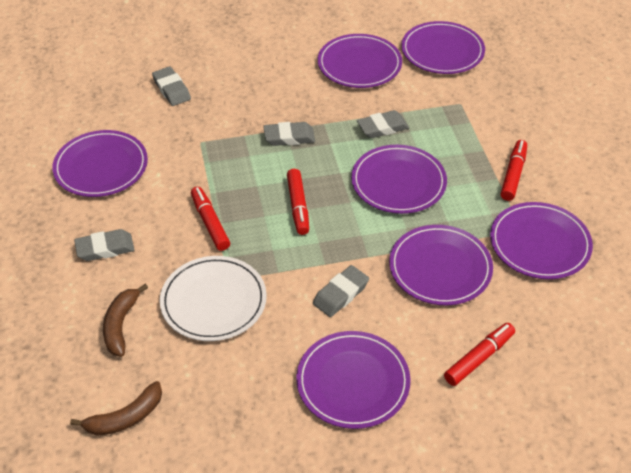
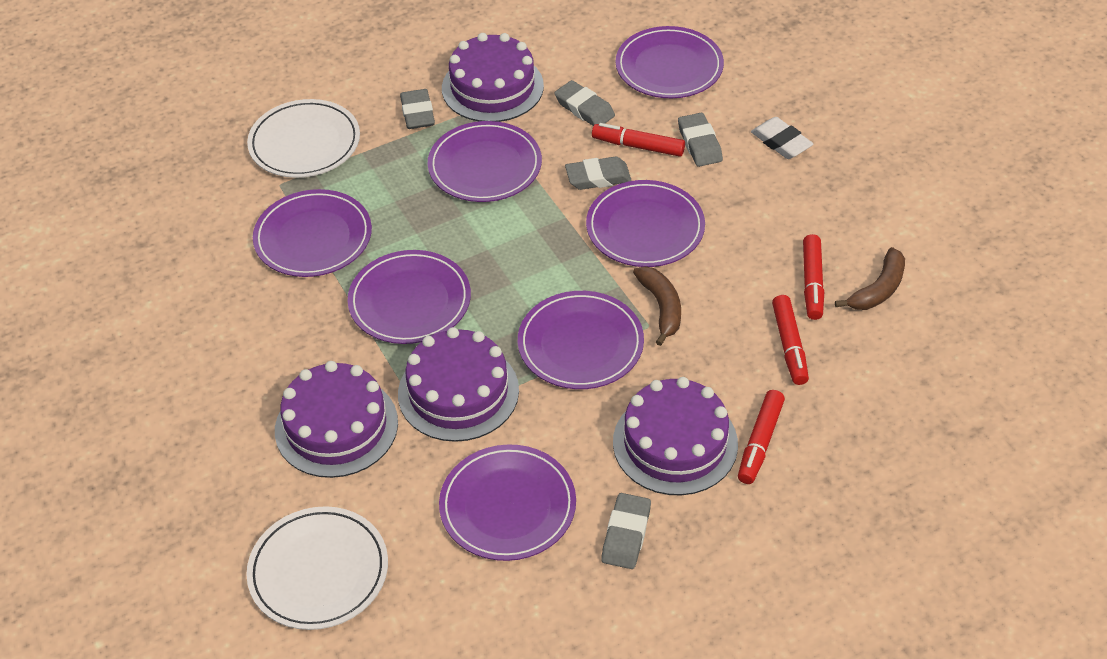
purple cake: none = 0 -> [275,361,398,478] [398,327,519,442] [442,33,544,122] [613,377,738,495] = 4
white eraser: none = 0 -> [751,117,813,159] = 1
white plate: [160,256,267,341] = 1 -> [246,506,388,630] [247,99,360,178] = 2

